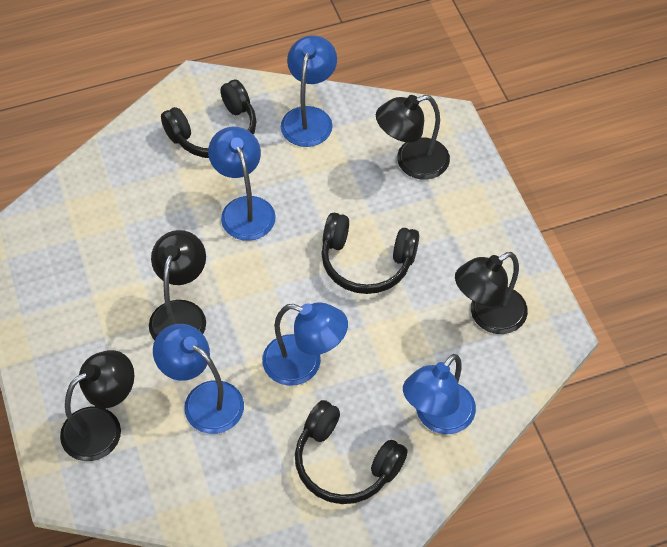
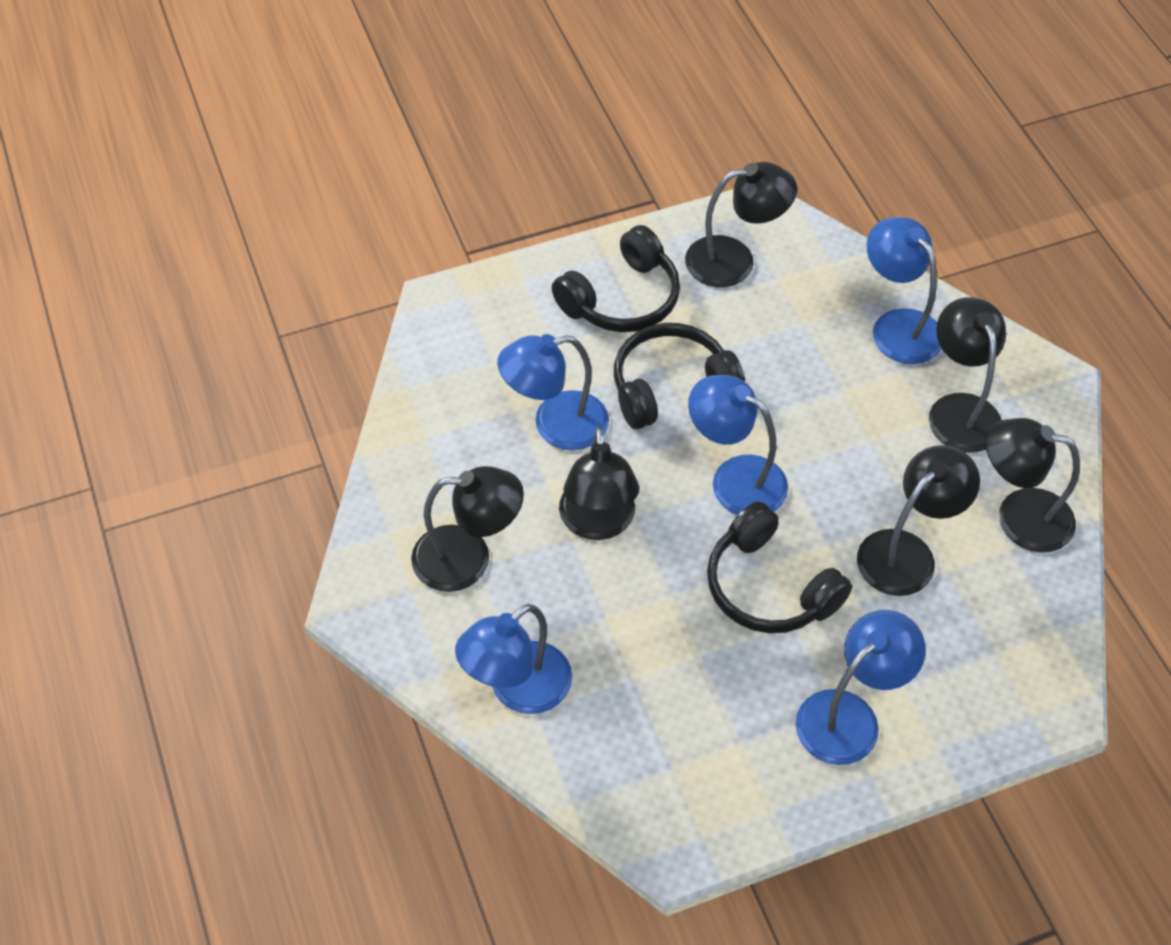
black lamp: [60,350,134,461] [149,230,206,340] [376,95,450,180] [455,252,528,334] = 4 -> [411,466,524,592] [559,427,639,540] [685,162,797,287] [857,445,980,596] [929,297,1006,453] [986,418,1080,553] = 6

